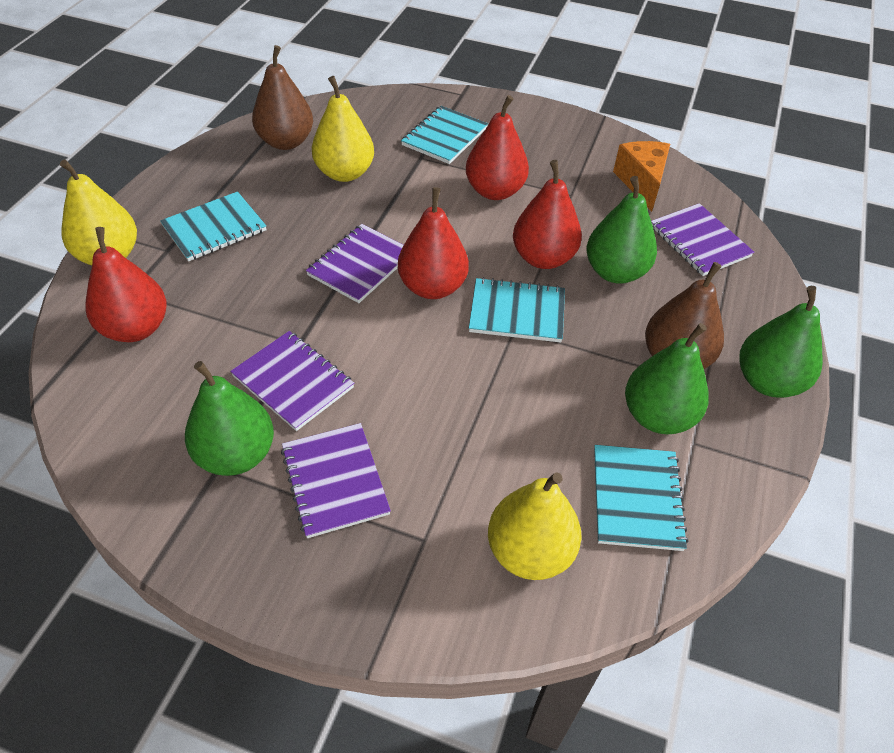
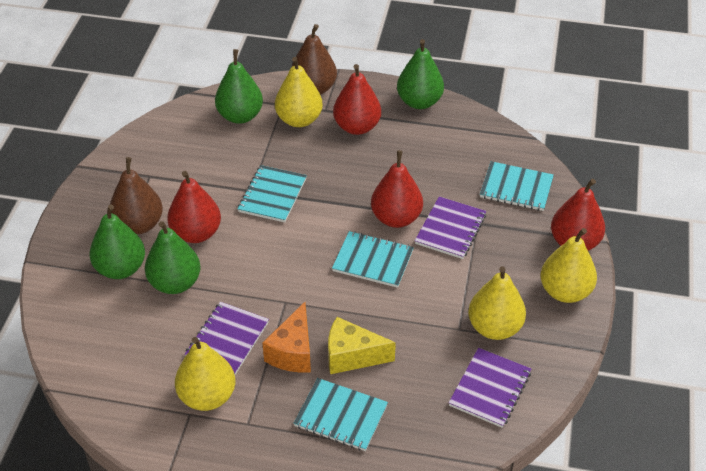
purple notebook: [230,331,354,431] [281,423,391,538] [306,224,404,303] [651,203,754,276] = 4 -> [185,302,269,375] [415,196,486,259] [449,348,531,428] = 3
yellow cheese: none = 0 -> [328,317,396,374] = 1
yellow pear: [60,160,137,265] [312,76,374,182] [488,472,582,580] = 3 -> [175,337,235,411] [275,57,323,127] [468,266,526,340] [540,228,597,303] = 4

